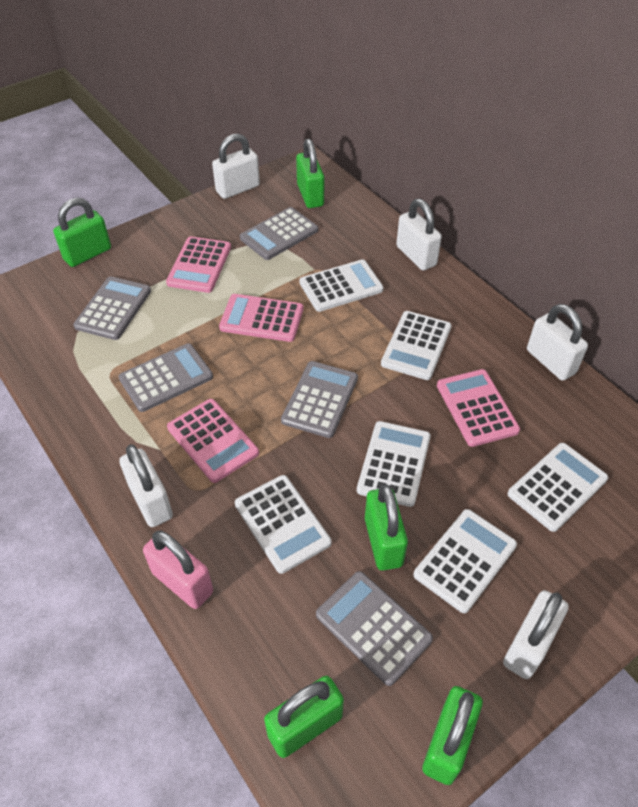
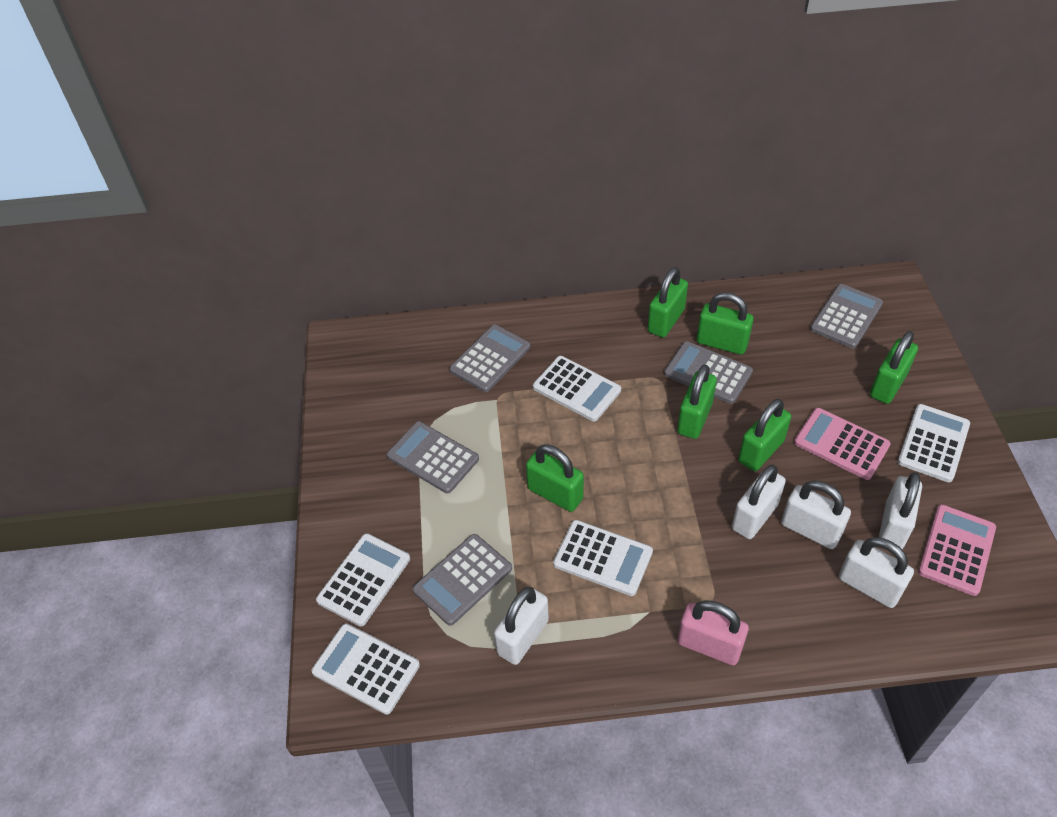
green padlock: [53,198,111,267] [264,676,344,758] [296,139,324,208] [365,484,408,571] [422,686,483,785] = 5 -> [526,444,584,512] [647,267,688,338] [677,364,717,439] [697,292,754,355] [738,399,791,471] [870,331,918,404] = 6
pink calculator: [166,236,231,293] [167,399,259,483] [219,294,303,342] [437,369,520,447] = 4 -> [794,408,891,480] [918,505,996,596] = 2
white calculator: [235,475,331,574] [299,259,383,312] [357,421,431,507] [381,311,452,380] [413,509,517,613] [508,443,608,532] = 6 -> [312,623,420,715] [316,533,410,626] [533,356,621,422] [553,520,653,596] [898,404,970,482] = 5

